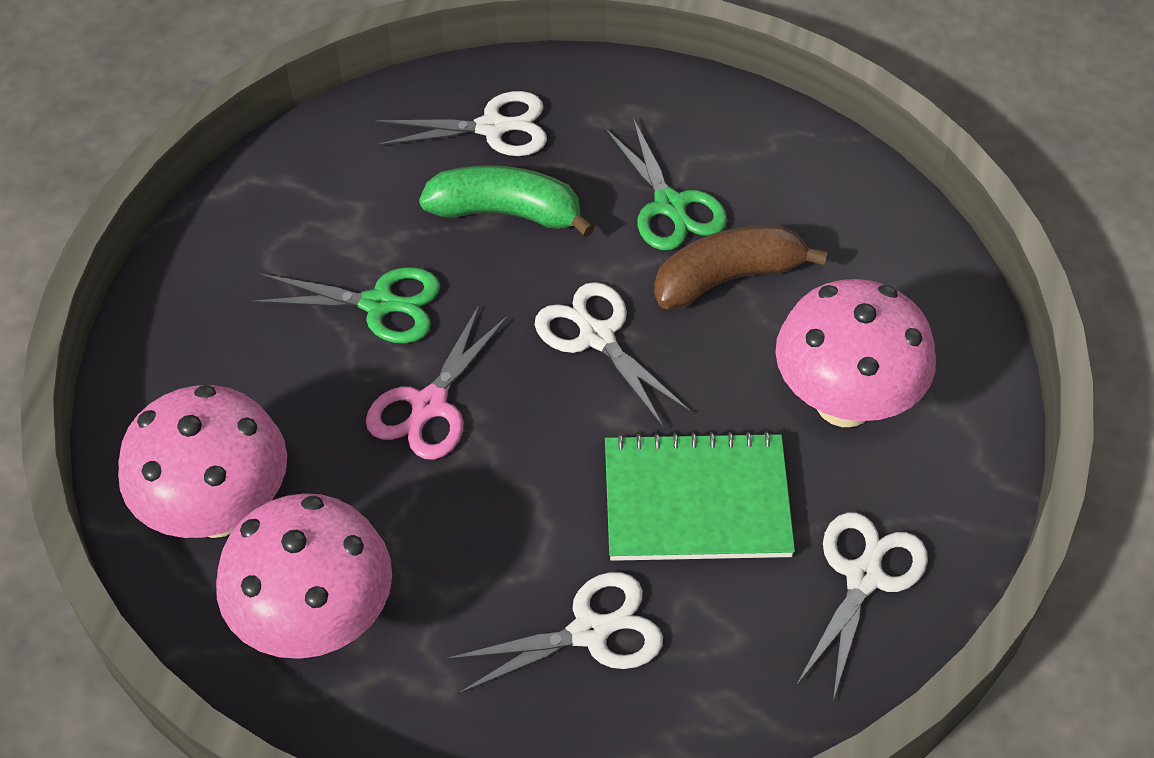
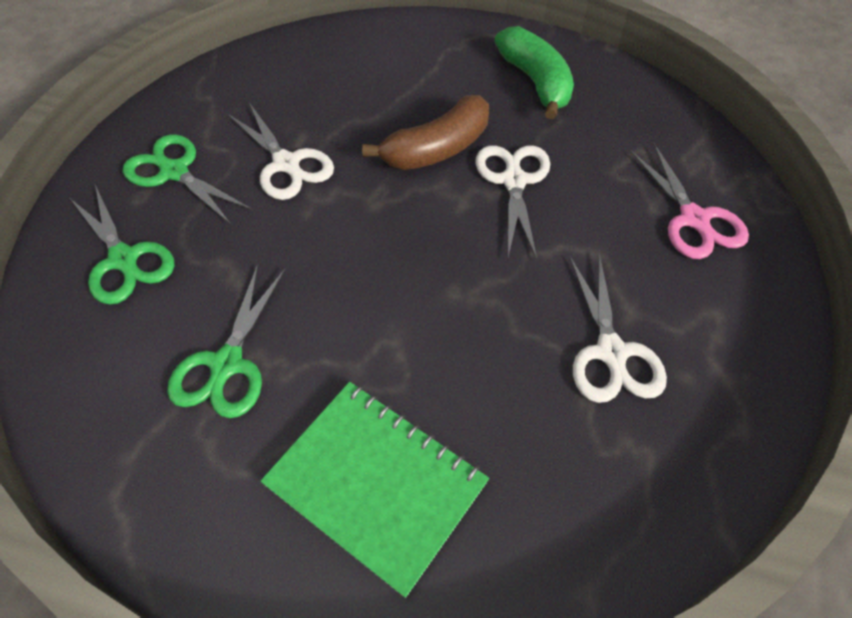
green scissors: [251,267,440,344] [605,118,727,250] = 2 -> [71,185,175,305] [123,134,254,225] [167,264,285,418] = 3
pink mushroom: [118,385,287,538] [216,493,392,659] [775,279,936,427] = 3 -> none = 0
white scissors: [375,91,547,156] [445,572,663,694] [535,282,691,428] [796,513,928,701] = 4 -> [228,103,334,200] [475,145,550,259] [570,253,667,403] = 3

